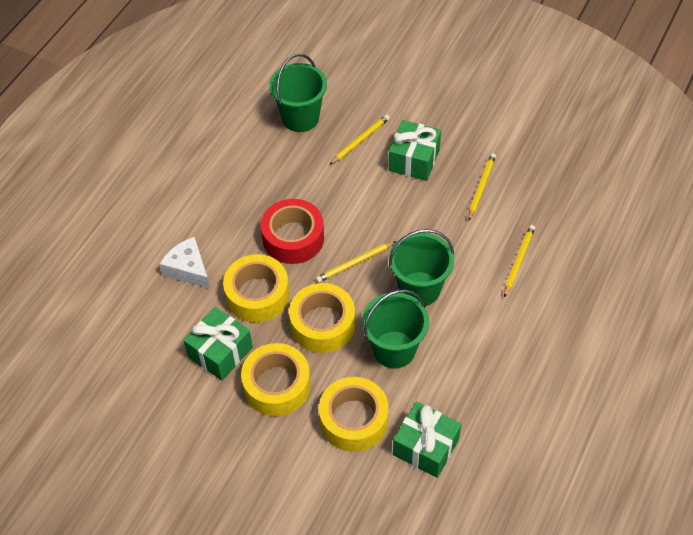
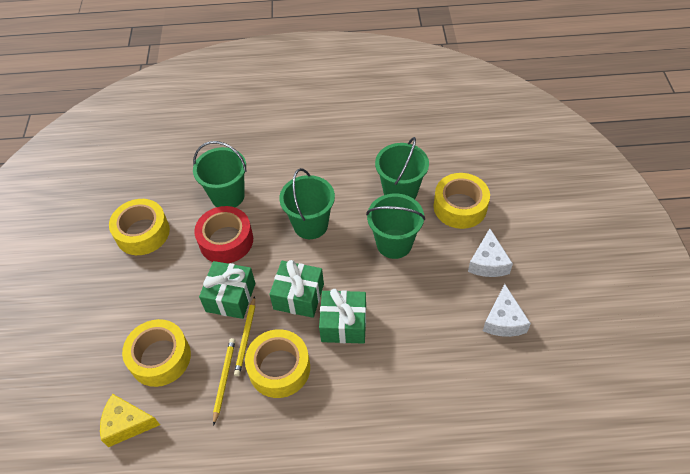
green bucket: [269,54,327,132] [362,289,429,368] [389,229,454,306] = 3 -> [193,141,247,207] [279,168,335,239] [366,193,425,259] [375,137,429,199] = 4
white cheese: [159,237,210,289] = 1 -> [468,229,513,277] [483,284,531,337] = 2
yellow cheese: none = 0 -> [100,394,160,447] = 1
yellow pencil: [316,241,396,283] [329,115,390,165] [468,153,496,220] [504,225,535,297] = 4 -> [213,338,235,426] [234,296,255,376] = 2

